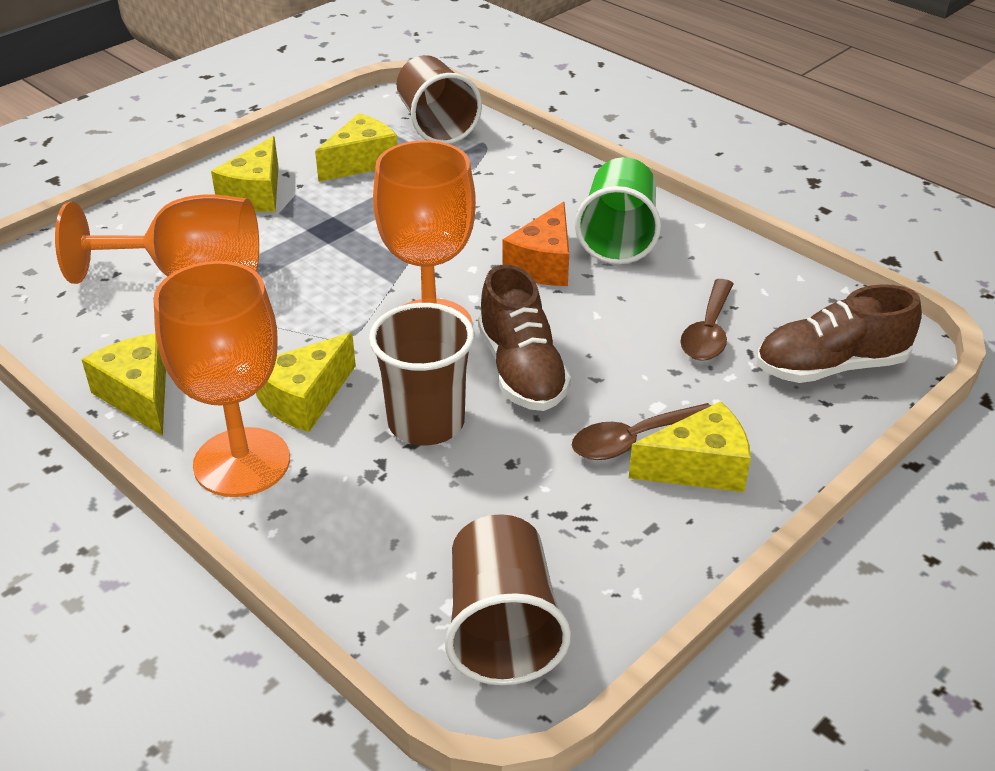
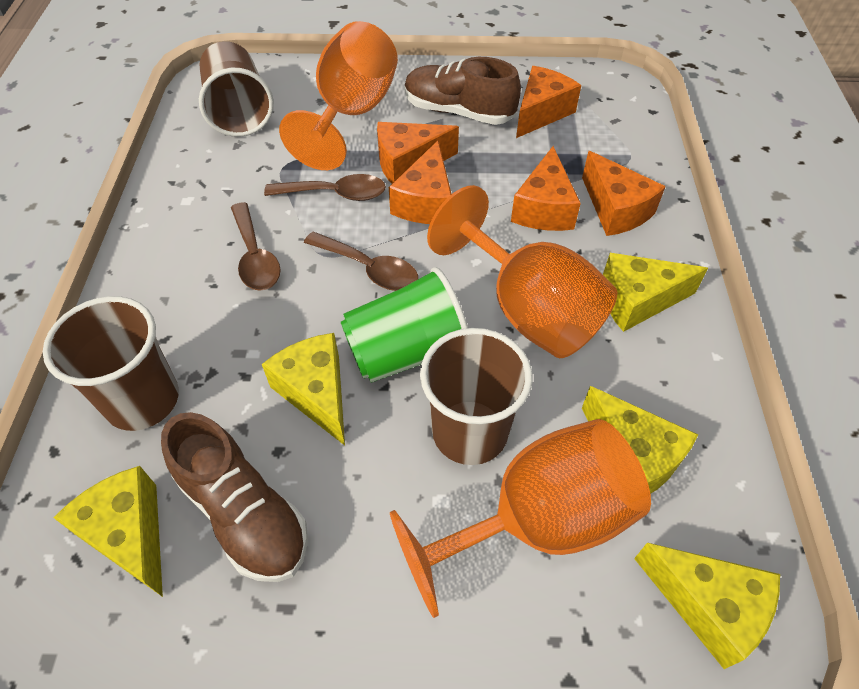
brown spoon: [572,403,711,460] [680,279,734,361] = 2 -> [231,202,281,291] [264,174,386,201] [304,232,418,291] = 3
orange cheese: [502,202,569,286] = 1 -> [377,122,459,184] [389,140,452,224] [511,146,581,231] [516,66,581,138] [582,151,666,236] = 5

